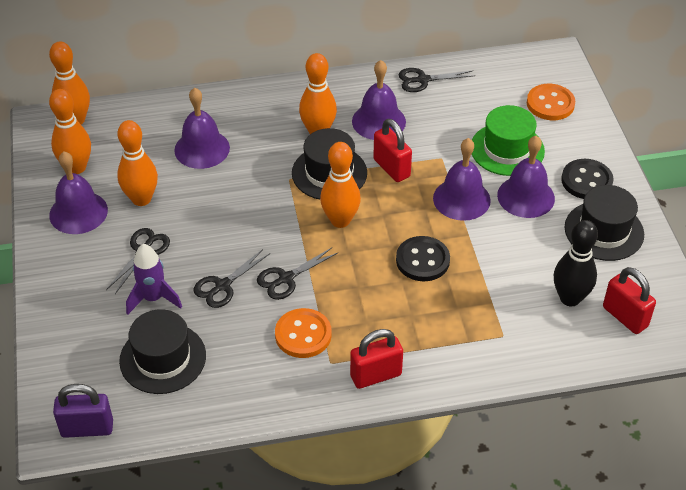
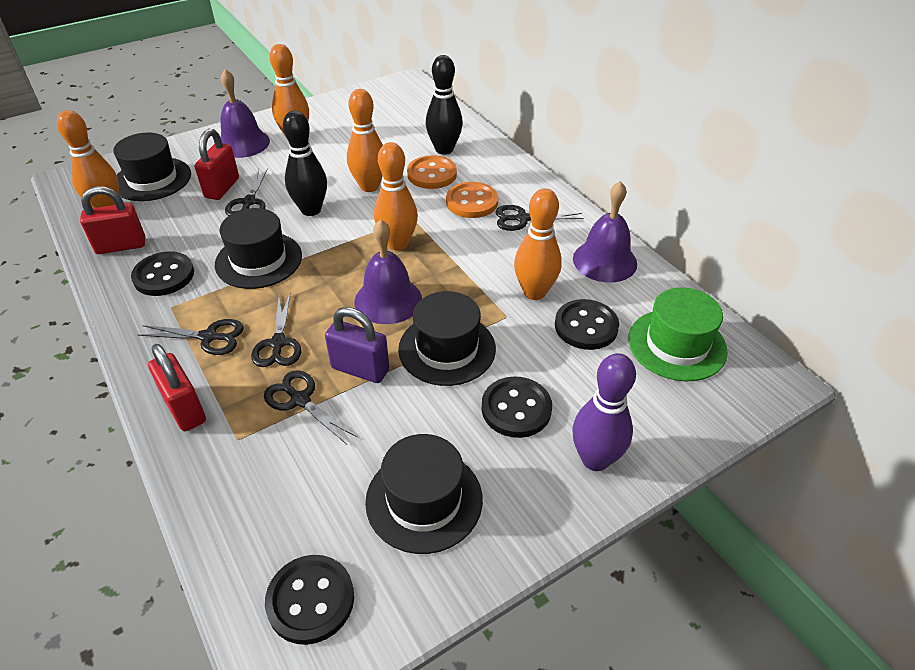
black bowling pin: [554,220,598,306] = 1 -> [283,111,327,216] [426,55,463,155] = 2
black button: [396,236,450,281] [561,159,614,199] = 2 -> [131,252,194,296] [265,555,354,645] [482,376,552,438] [555,299,619,350] = 4
black hat: [119,309,206,394] [292,128,367,199] [565,185,644,261] = 3 -> [113,132,191,201] [215,208,302,289] [365,434,483,554] [398,291,496,386] = 4
black scissors: [106,228,170,294] [193,249,270,308] [257,248,338,300] [399,68,475,92] = 4 -> [138,319,244,355] [225,168,268,216] [251,294,302,367] [264,371,358,444] [495,205,583,231] = 5
purple bell: [49,152,108,234] [174,88,230,169] [352,60,406,140] [433,138,491,221] [497,136,555,218] = 5 -> [220,69,270,158] [354,219,422,324] [573,181,637,282] = 3
purple bowling pin: none = 0 -> [572,353,636,471] = 1
purple rocket: [126,244,182,315] = 1 -> none = 0

